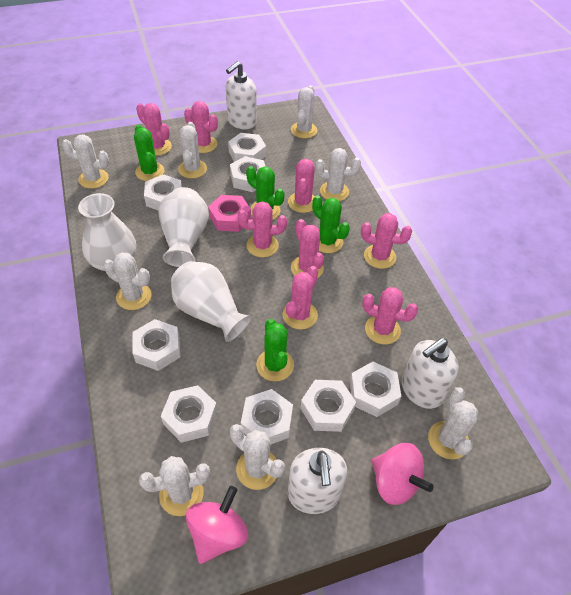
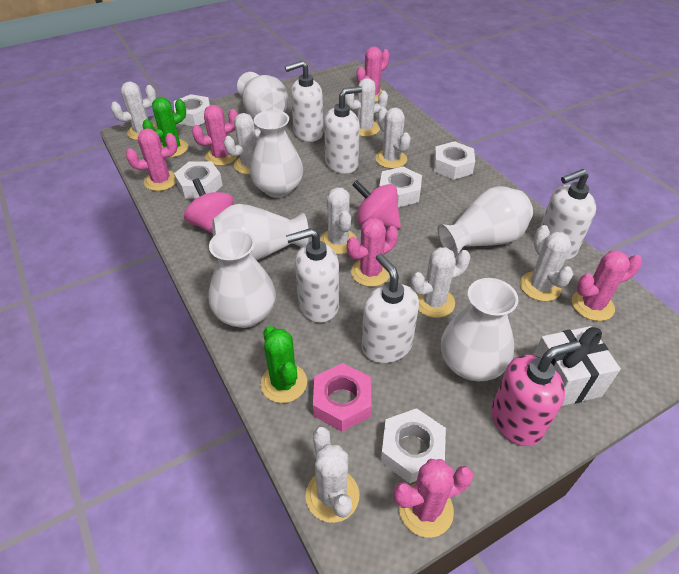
green cactus: [134,125,165,181] [246,166,285,220] [256,319,294,382] [312,196,350,253] = 4 -> [142,97,188,157] [261,326,307,403] = 2
pink cactus: [136,103,172,156] [184,101,218,153] [238,201,287,257] [283,266,318,330] [288,159,315,213] [291,219,324,278] [361,213,412,269] [362,287,418,345] = 8 -> [126,129,177,191] [192,105,238,166] [347,218,398,287] [357,47,390,102] [393,459,473,538] [572,250,642,321] = 6
pink soap dispenser: none = 0 -> [491,341,581,446] = 1
white gift: none = 0 -> [534,326,621,406] = 1
white nut: [132,319,180,371] [144,174,182,210] [161,385,217,443] [228,133,266,162] [230,156,266,192] [241,389,293,444] [300,380,356,432] [350,362,401,417] = 8 -> [174,94,210,126] [174,161,223,199] [379,167,422,207] [381,408,446,483] [434,141,475,180] = 5
white soap dispenser: [226,61,257,130] [288,448,347,514] [402,338,459,409] = 3 -> [285,61,324,142] [286,228,339,323] [324,86,362,174] [362,253,419,363] [540,169,596,260] = 5
white vase: [78,193,136,271] [158,187,209,267] [171,261,251,342] = 3 -> [209,229,276,328] [212,204,309,260] [237,72,289,119] [250,110,303,198] [438,186,533,258] [441,278,518,382] = 6

